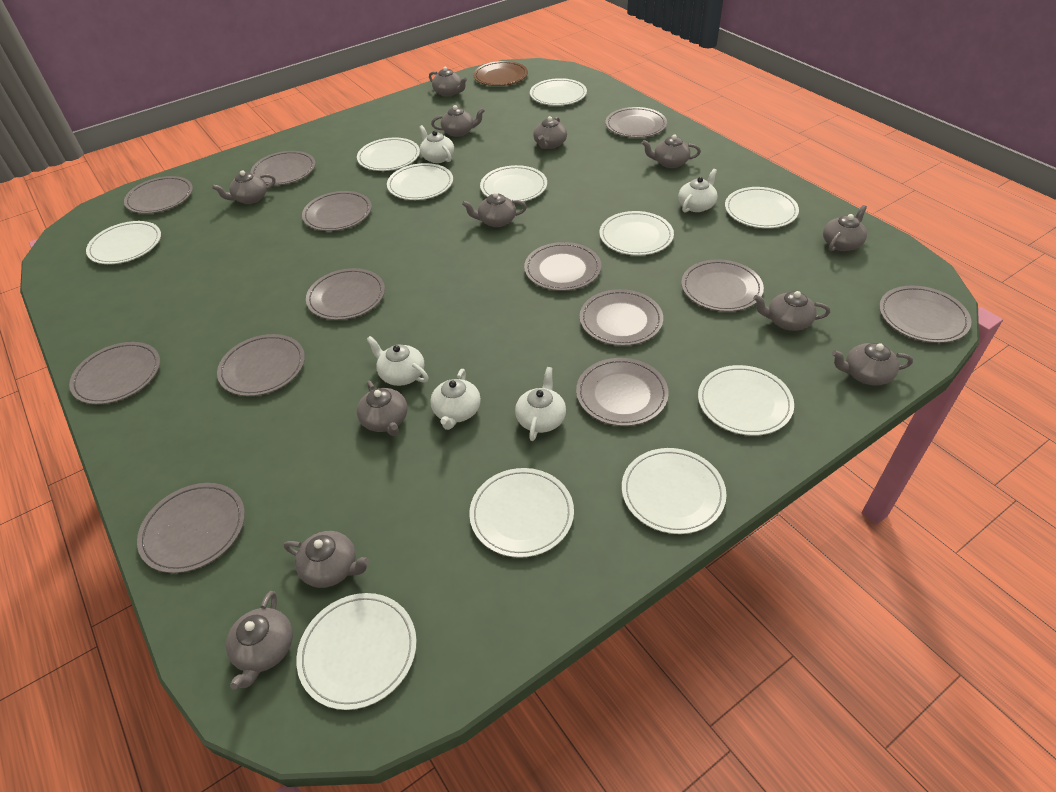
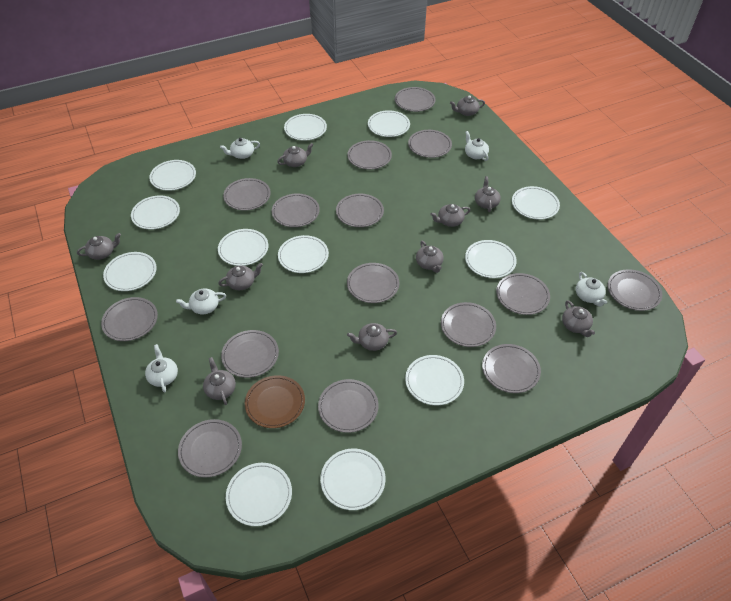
grey plate: [69,342,160,404] [124,176,193,214] [137,483,245,573] [217,334,305,396] [251,151,316,185] [302,191,372,231] [306,268,385,320] [524,242,601,291] [576,358,669,426] [580,289,663,346] [605,107,667,138] [681,259,764,312] [879,286,972,343] = 13 -> [101,297,158,341] [178,419,242,478] [221,330,279,378] [223,178,271,211] [272,194,320,227] [318,379,379,433] [336,194,384,227] [347,140,392,169] [347,263,399,303] [395,87,436,112] [408,130,452,158] [441,302,496,347] [482,344,541,393] [496,273,550,315] [608,269,662,311] = 15
grey teapot: [212,170,276,204] [226,591,293,690] [284,531,370,588] [357,381,408,436] [429,67,467,96] [431,105,485,137] [462,192,527,227] [533,116,567,149] [642,134,701,168] [753,291,830,331] [823,205,867,251] [832,343,913,386] = 12 -> [77,233,121,260] [203,357,236,405] [218,263,263,290] [277,143,313,167] [347,323,397,351] [416,241,444,273] [430,204,470,227] [450,95,485,116] [475,176,501,212] [562,300,595,337] = 10
white plate: [86,221,161,264] [296,593,417,710] [357,137,420,171] [387,163,453,200] [469,468,574,558] [480,165,547,202] [530,78,587,106] [600,211,674,255] [622,448,727,534] [698,365,794,436] [725,187,799,228] = 11 -> [103,252,157,291] [131,195,180,230] [149,160,196,191] [218,229,268,266] [226,463,292,526] [278,235,329,273] [284,114,327,140] [320,449,385,510] [368,110,410,137] [405,355,464,405] [465,240,517,278] [512,186,560,220] = 12

